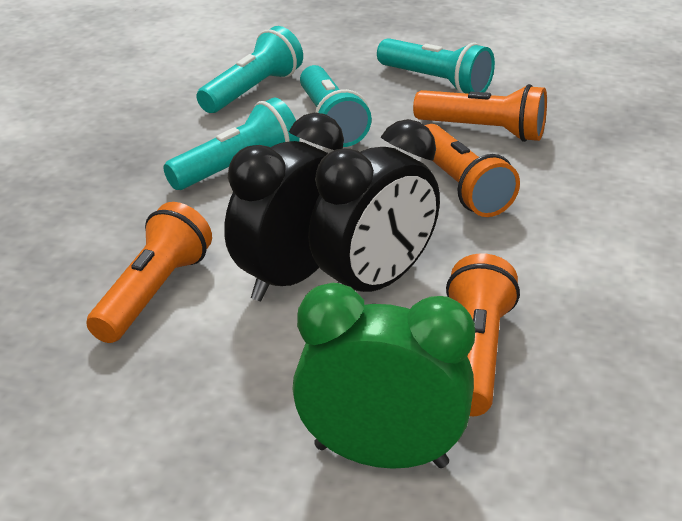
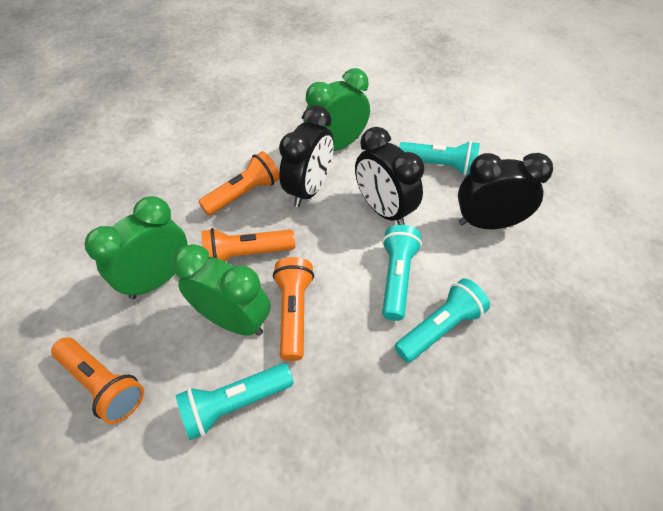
black clock: [224,112,344,301] [308,119,440,292] = 2 -> [279,105,334,207] [355,127,424,225] [458,153,553,229] = 3
green clock: [293,283,475,469] = 1 -> [85,196,187,299] [173,244,271,336] [304,68,370,151] = 3

